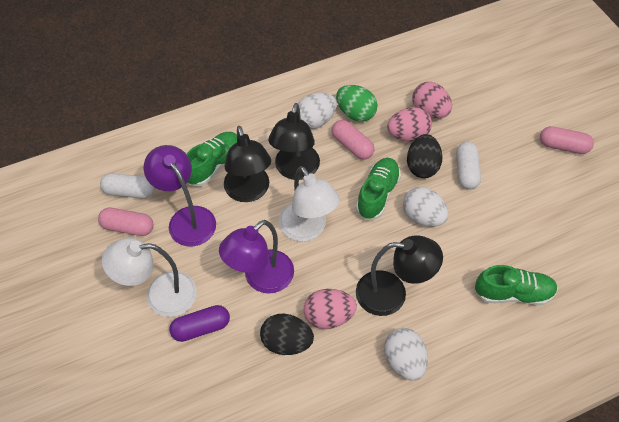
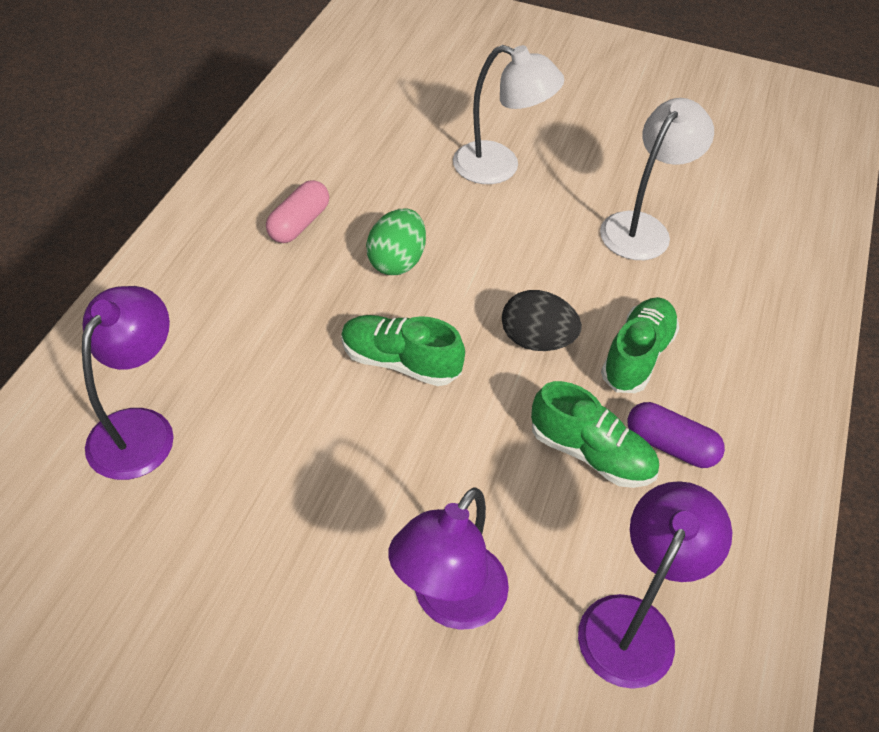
black egg: [260,313,314,355] [407,134,443,178] = 2 -> [502,290,582,351] = 1
black lamp: [224,126,271,202] [268,103,320,180] [356,235,443,316] = 3 -> none = 0
pink capsule: [98,208,154,236] [332,120,374,160] [540,126,594,154] = 3 -> [266,180,329,243] = 1
pink egg: [304,289,357,329] [387,107,432,142] [412,82,452,118] = 3 -> none = 0
purple lamp: [144,145,216,247] [219,220,294,294] = 2 -> [82,286,174,480] [388,487,509,630] [578,481,732,689] = 3
white capsule: [100,173,155,199] [456,142,481,190] = 2 -> none = 0
white egg: [298,92,337,129] [384,328,428,381] [403,187,448,227] = 3 -> none = 0

